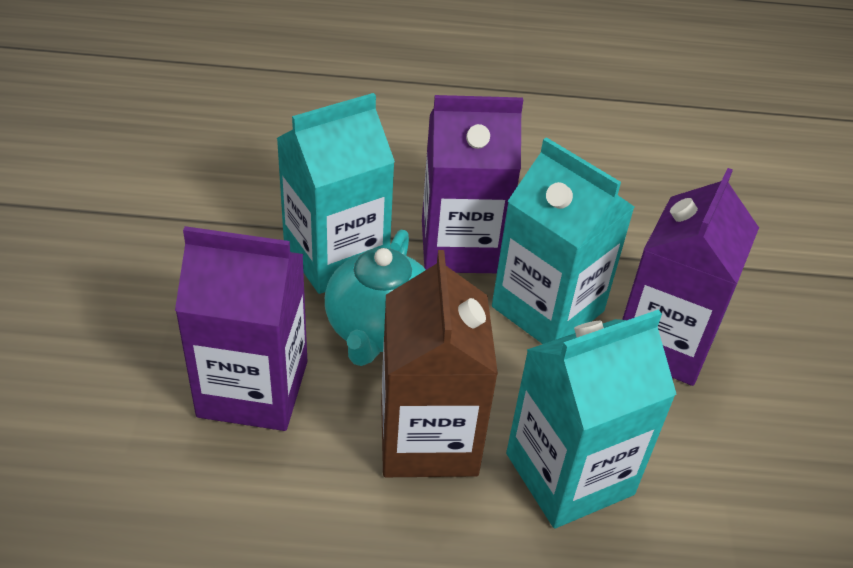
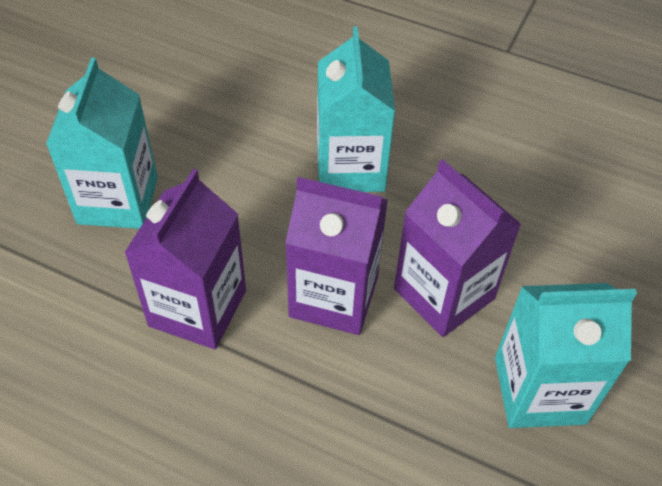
brown carton: [381,250,498,477] = 1 -> none = 0
turquoise teapot: [325,230,426,366] = 1 -> none = 0

